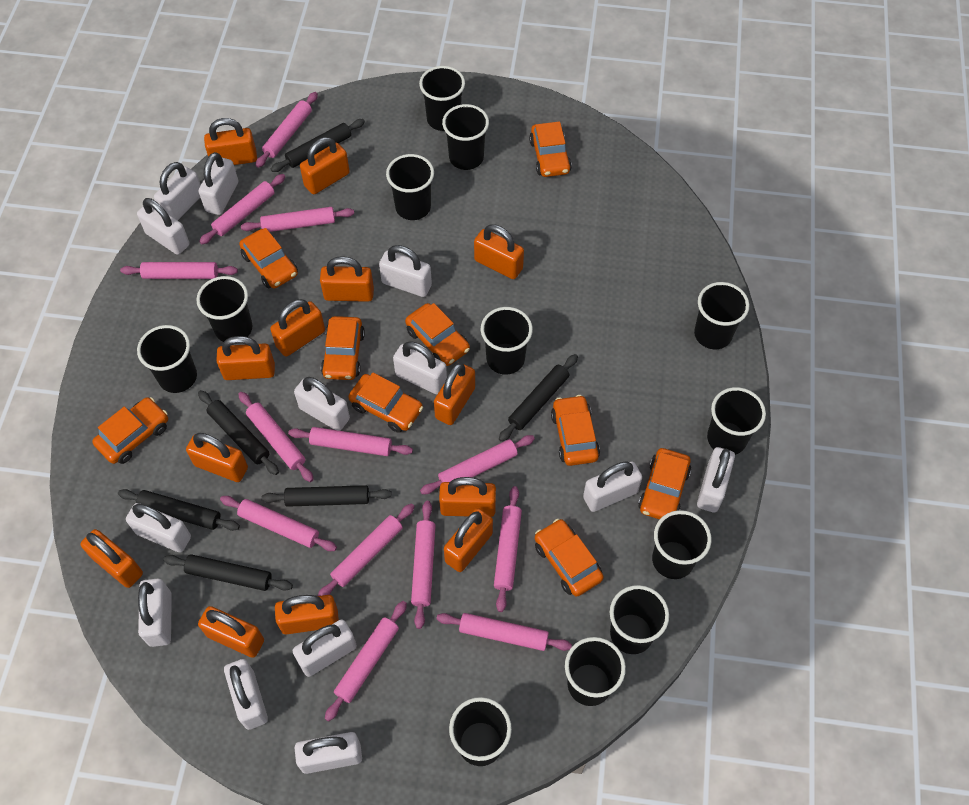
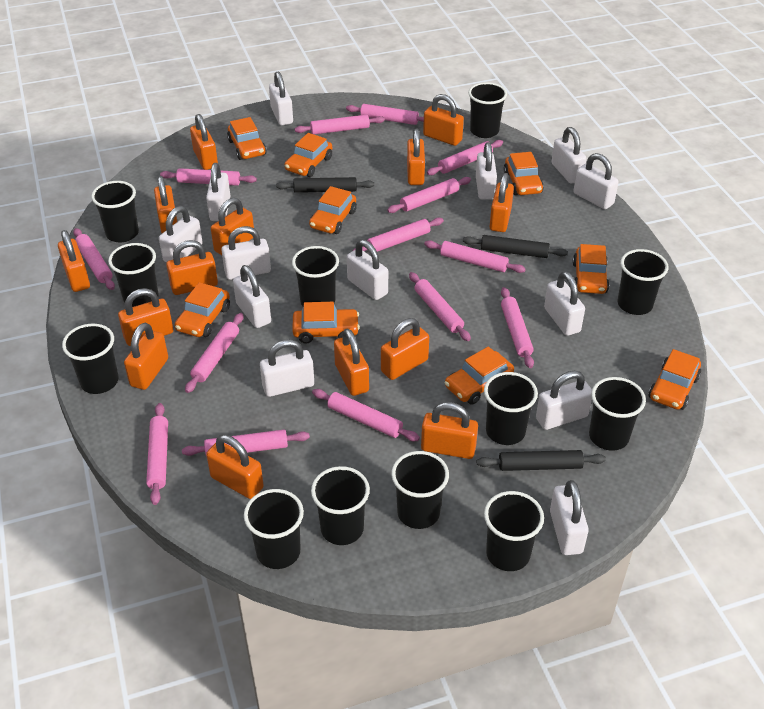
black rolling pin: [118,489,240,531] [163,554,293,591] [198,390,279,475] [261,485,392,507] [271,119,365,172] [499,354,578,442] = 6 -> [276,177,374,193] [463,235,568,258] [477,450,606,471] = 3
orange padlock: [80,529,143,588] [186,433,248,482] [198,606,264,658] [204,118,257,165] [216,336,275,380] [270,299,325,357] [275,595,339,634] [300,137,350,194] [320,256,374,302] [434,363,475,425] [439,477,496,517] [444,508,493,572] [474,224,524,279] = 13 -> [58,230,90,292] [118,288,173,346] [124,323,168,390] [154,176,177,233] [166,240,218,295] [190,114,218,170] [206,435,264,499] [211,198,254,255] [334,329,369,396] [381,318,429,380] [407,129,425,185] [421,402,478,459] [423,94,464,146] [489,173,514,232] = 14
pink rolling pin: [120,262,238,279] [199,174,285,244] [220,496,337,551] [238,392,314,482] [241,207,354,232] [256,92,318,168] [288,427,413,456] [318,503,415,596] [325,601,407,721] [411,501,436,629] [420,435,535,494] [436,613,572,651] [494,486,522,612] = 13 -> [73,228,115,290] [146,403,168,505] [160,168,257,186] [182,430,310,457] [185,313,244,393] [295,115,385,134] [312,389,420,441] [346,104,424,125] [353,217,444,252] [387,177,471,213] [409,272,471,341] [424,240,526,273] [427,140,503,175] [501,287,534,368] = 14

